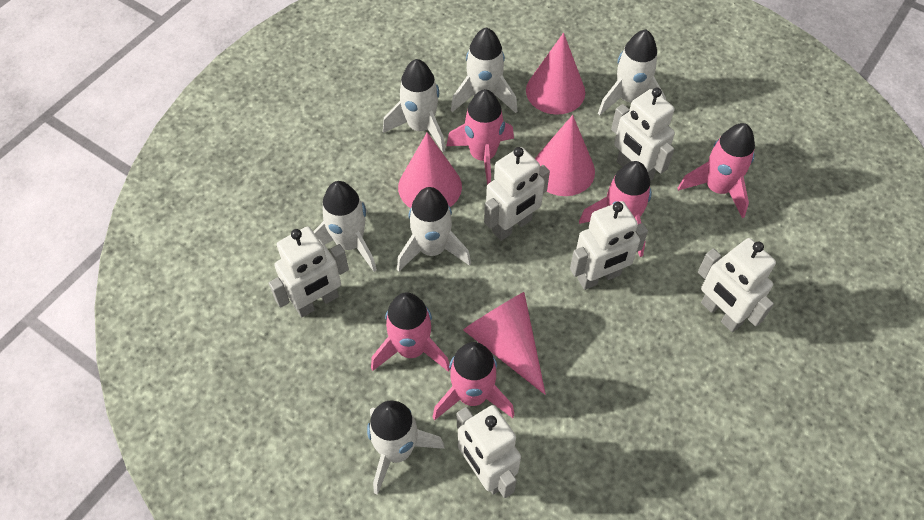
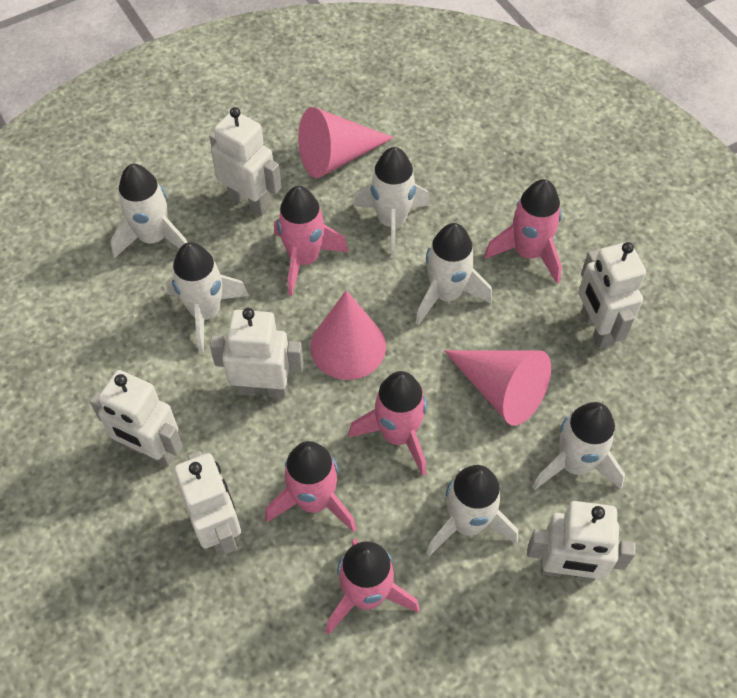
pink cone: [398,132,462,208] [463,292,546,395] [526,33,585,115] [535,115,595,196] = 4 -> [298,107,394,178] [310,290,386,380] [444,350,551,426] = 3

